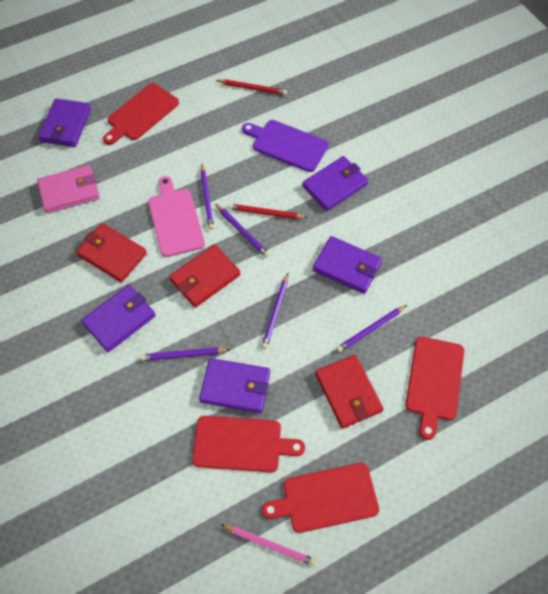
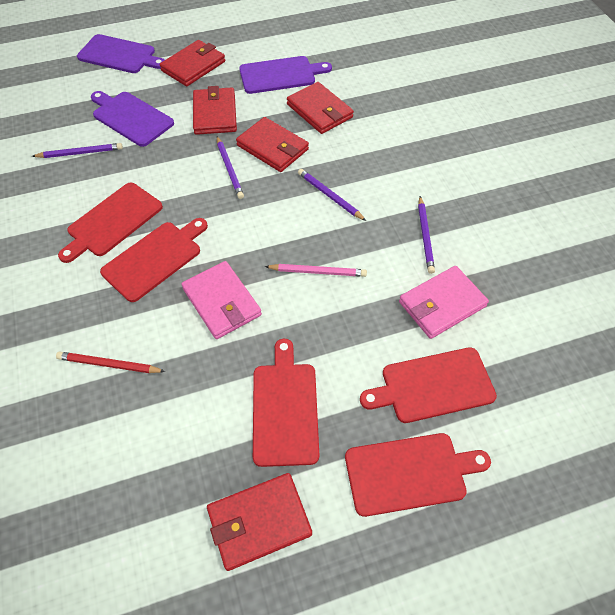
pink cutting board: [148,176,205,257] = 1 -> none = 0
pink wallet: [37,165,100,213] = 1 -> [181,261,262,339] [399,266,489,339] = 2
purple cutting board: [242,120,329,172] = 1 -> [77,34,165,73] [91,91,174,147] [239,56,332,94] = 3
purple pencil: [140,347,231,361] [200,164,214,230] [215,204,270,258] [261,273,288,349] [336,305,407,352] = 5 -> [32,143,123,158] [217,136,244,199] [298,169,366,221] [418,196,435,274] = 4
purple wallet: [38,98,91,147] [81,285,156,352] [199,358,270,413] [302,156,368,211] [313,236,382,294] = 5 -> none = 0
red cutting board: [103,83,179,145] [192,416,305,472] [262,463,379,533] [406,336,464,440] = 4 -> [58,183,163,263] [100,218,208,302] [253,339,319,467] [345,433,491,517] [360,347,497,423] = 5
red pencil: [216,79,287,95] [228,204,308,219] = 2 -> [56,351,166,373] = 1
red wallet: [76,223,147,282] [169,244,240,308] [315,355,384,429] = 3 -> [160,40,225,86] [193,86,237,135] [207,473,312,571] [236,117,309,172] [287,82,354,134] = 5

